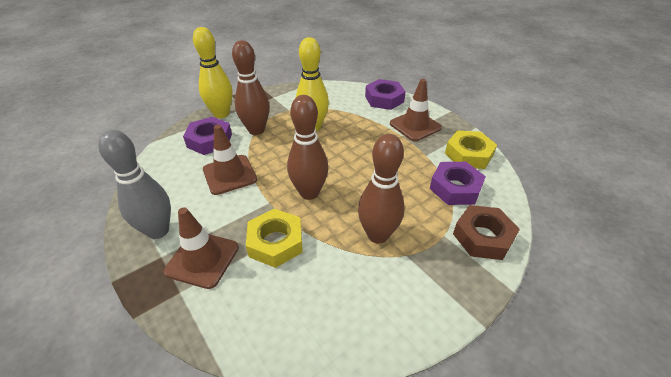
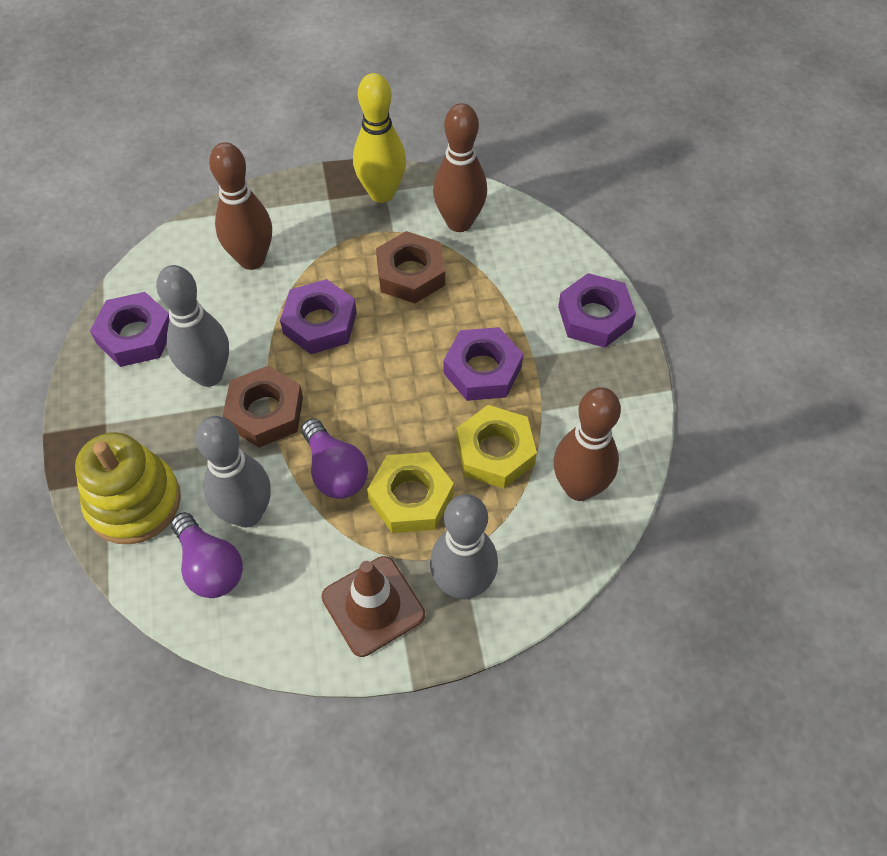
brown nut: [453,205,520,260] = 1 -> [223,366,303,448] [376,231,445,303] = 2
brown traffic cone: [164,207,239,289] [203,125,257,195] [390,79,442,141] = 3 -> [322,556,425,657] = 1
grey bowling pin: [98,130,171,239] = 1 -> [156,265,229,387] [196,416,271,528] [430,494,498,600] = 3
purple light bulb: none = 0 -> [171,512,243,598] [301,419,368,499] = 2
purple nut: [183,117,232,155] [365,79,406,110] [429,162,486,205] = 3 -> [90,292,170,367] [280,279,357,354] [443,327,523,401] [558,273,636,348] = 4
yellow bowling pin: [193,27,233,118] [296,37,329,131] = 2 -> [353,73,406,203] = 1
yellow stacking toy: none = 0 -> [75,432,181,544] = 1

